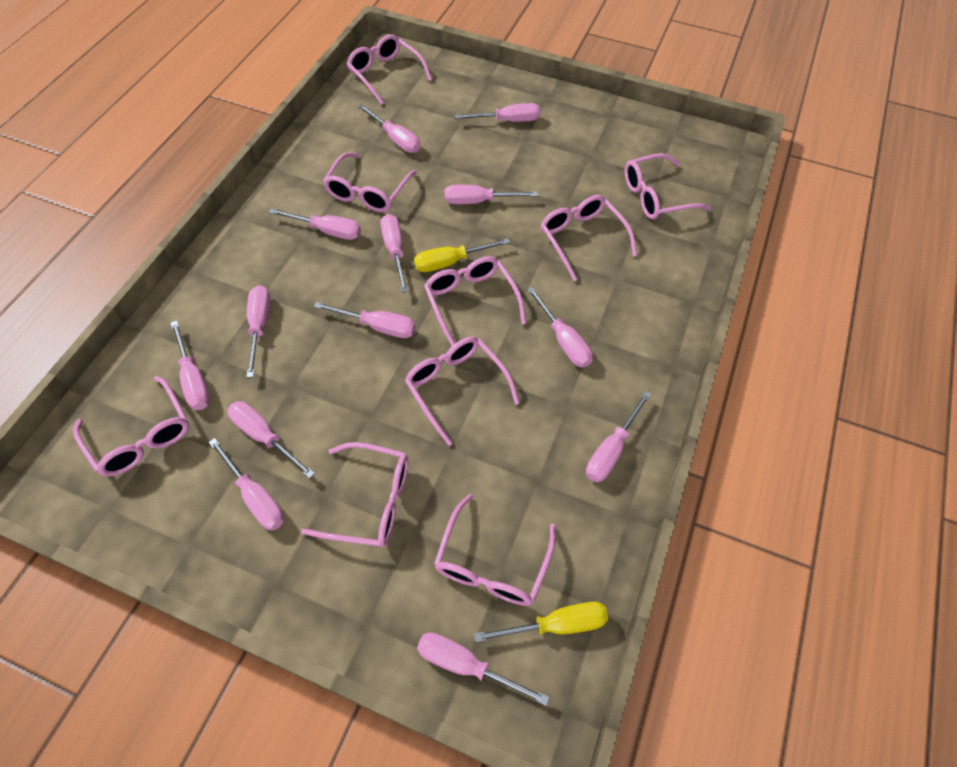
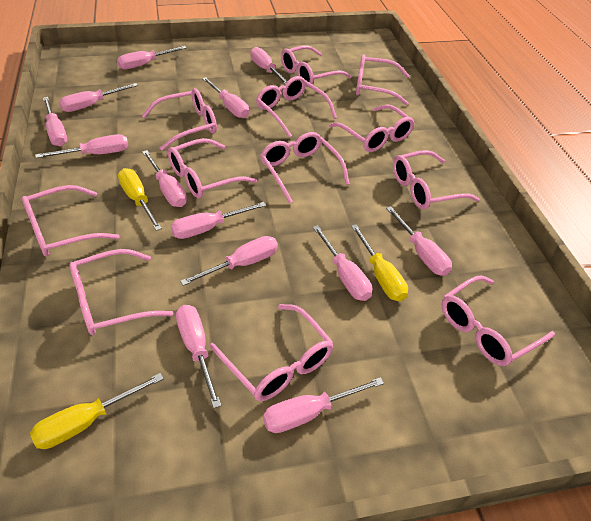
pink glasses: [73,376,189,476] [301,442,408,547] [323,153,417,212] [347,34,432,105] [405,337,520,446] [424,256,526,346] [434,494,556,606] [541,195,637,281] [625,153,711,219] = 9 -> [22,185,120,257] [69,249,173,335] [142,88,217,151] [168,138,257,198] [210,304,334,401] [256,76,337,138] [260,132,350,204] [281,45,352,87] [329,105,415,152] [356,54,410,105] [393,150,479,209] [441,275,555,366] = 12
yellow screwdriver: [414,238,510,272] [474,602,608,642] = 2 -> [30,373,164,449] [118,168,162,231] [351,224,408,301] = 3

